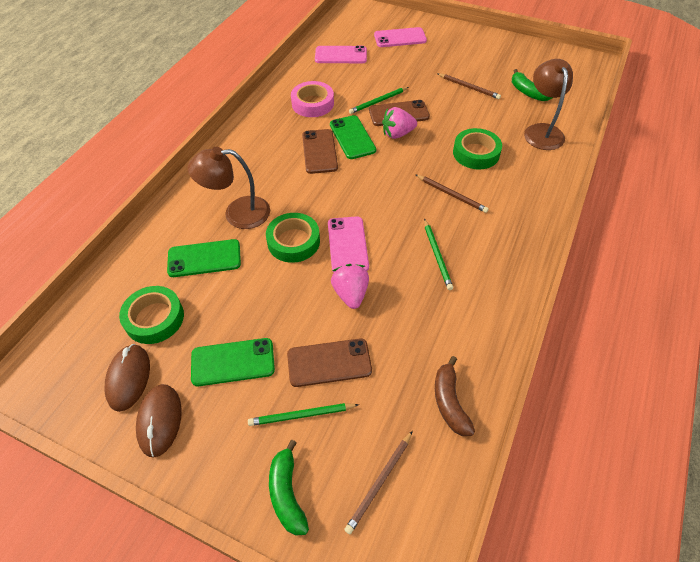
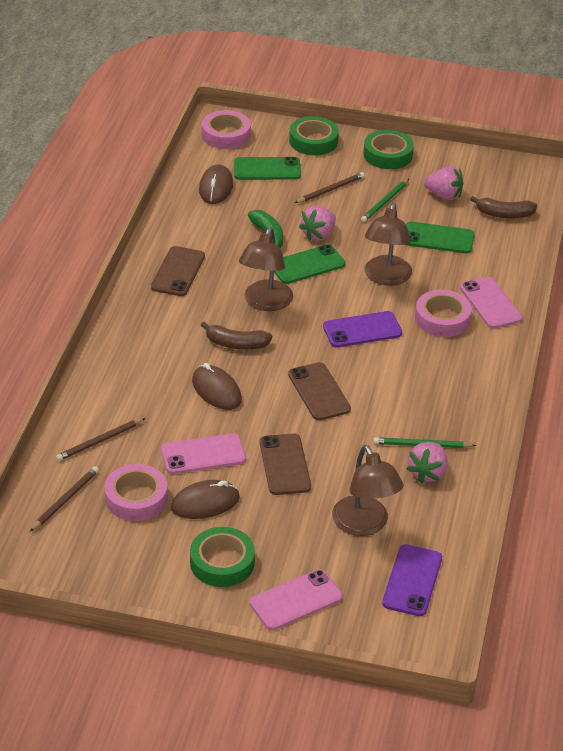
brown banana: [435,356,475,436] = 1 -> [201,322,272,349] [470,196,537,218] = 2
brown lamp: [188,147,270,229] [524,59,573,150] = 2 -> [239,227,293,311] [332,445,404,536] [365,203,412,286] = 3
brown mouse: [104,344,150,412] [136,384,182,458] = 2 -> [171,480,240,519] [192,363,242,410] [199,164,233,204] = 3
green banana: [269,440,309,536] [512,69,552,101] = 2 -> [248,210,283,248] = 1
green pencil: [248,403,359,426] [349,87,409,114] [424,219,453,290] = 3 -> [361,179,409,222] [373,437,476,448] = 2
pink strawberry: [331,264,369,309] [382,107,417,139] = 2 -> [299,206,336,241] [406,442,448,483] [424,166,463,200] = 3
pink tape: [291,81,334,117] = 1 -> [104,464,168,521] [202,110,251,149] [415,290,472,337] = 3
purple phone: none = 0 -> [323,311,402,348] [382,544,442,616] = 2

